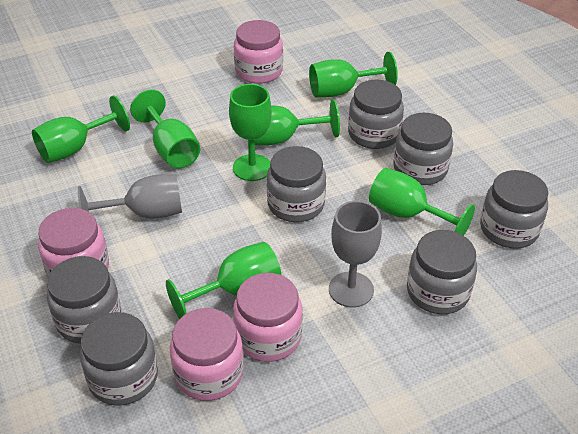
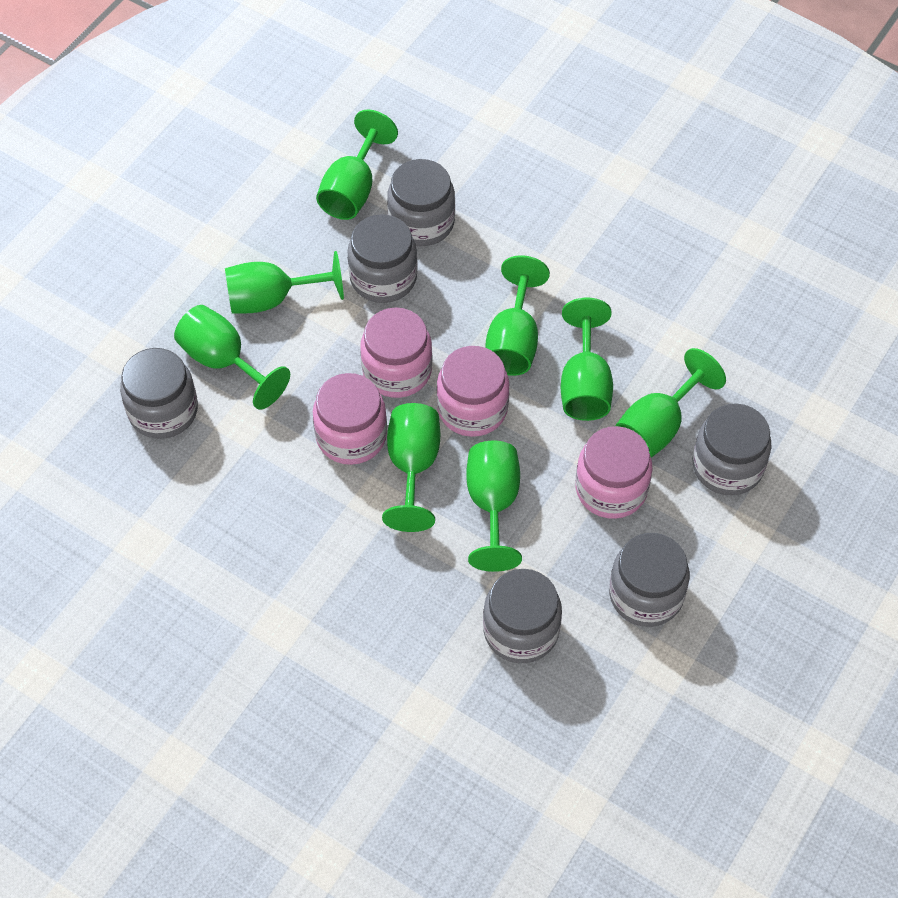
green goblet: [32,95,130,163] [130,89,200,169] [166,242,281,319] [229,84,272,181] [254,100,340,145] [309,52,398,98] [369,168,475,236] = 7 -> [174,305,290,410] [225,251,344,314] [316,109,398,220] [382,403,440,532] [466,441,522,572] [485,255,550,376] [561,297,613,421] [615,348,726,458] = 8
grey goblet: [78,174,182,218] [329,201,382,308] = 2 -> none = 0
grey jar: [47,256,121,344] [80,312,158,405] [267,146,326,222] [348,80,404,149] [394,113,453,185] [407,230,477,314] [480,170,548,248] = 7 -> [120,348,198,439] [347,214,418,303] [387,159,455,246] [483,569,562,663] [609,533,690,627] [693,403,771,496] = 6

